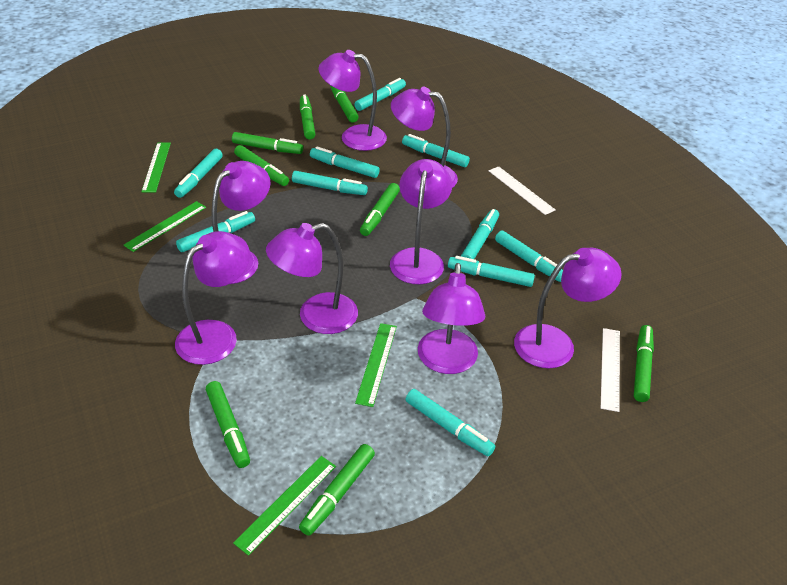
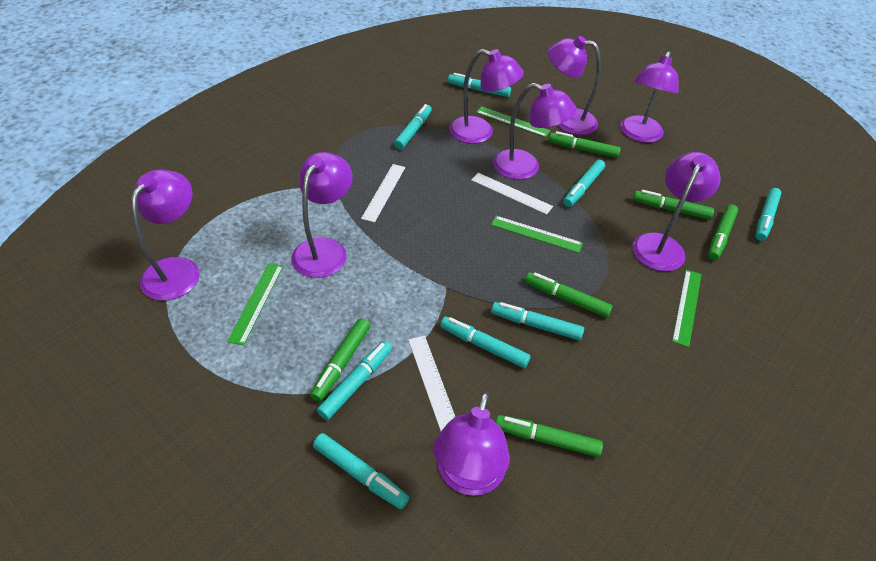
green marker: [206,381,250,468] [232,132,303,154] [234,145,289,186] [299,444,375,536] [300,94,315,140] [330,85,358,122] [360,183,400,236] [634,325,654,402] = 8 -> [310,318,370,402] [496,415,603,457] [525,272,613,318] [549,131,621,158] [633,190,714,220] [708,204,738,260] = 6
turquoise marker: [174,149,223,198] [176,211,255,252] [292,171,368,195] [310,147,380,178] [354,78,406,111] [402,134,470,167] [406,389,495,456] [448,256,535,287] [461,209,499,259] [495,231,563,282] = 10 -> [313,433,409,509] [317,341,392,420] [394,104,432,150] [440,316,531,368] [448,73,511,97] [491,302,584,340] [563,160,605,207] [755,188,781,241] = 8
white ruler: [489,166,555,215] [601,328,620,412] = 2 -> [361,164,405,222] [408,336,455,431] [471,173,553,215] = 3

